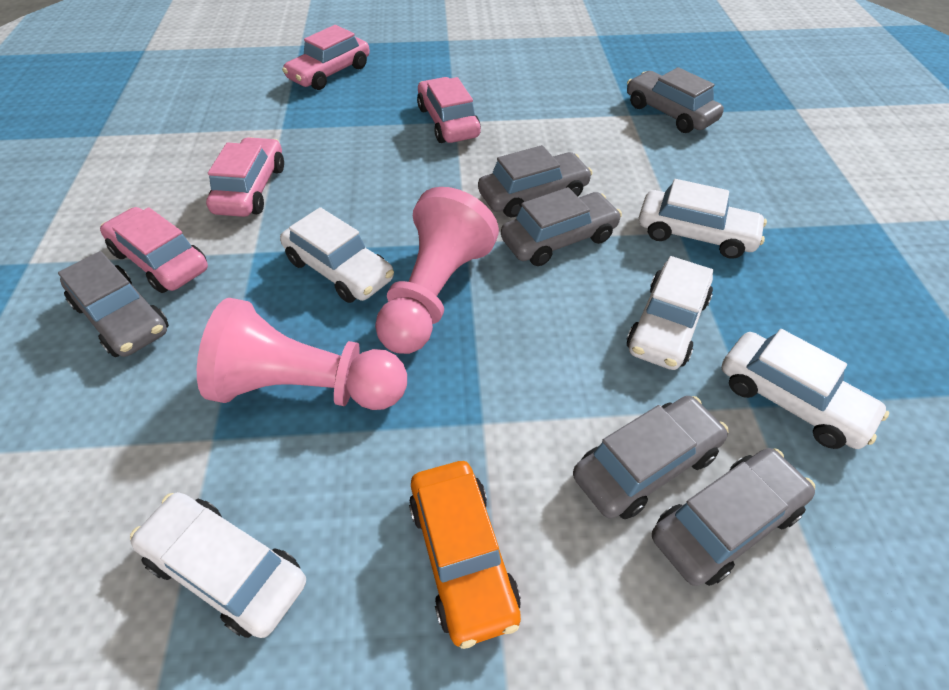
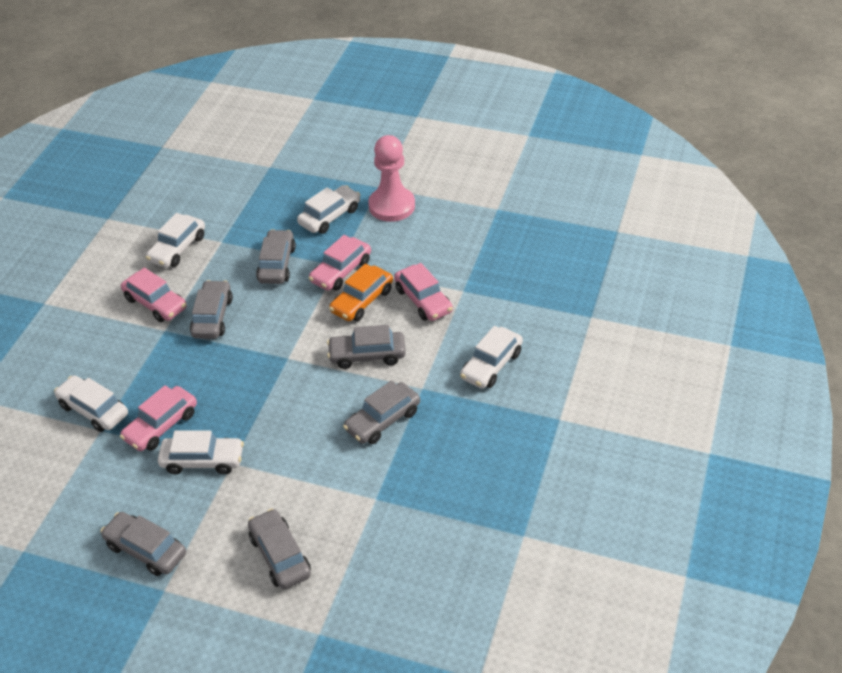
pink pawn: [197,298,407,410] [375,187,499,354] = 2 -> [368,135,415,222] = 1

